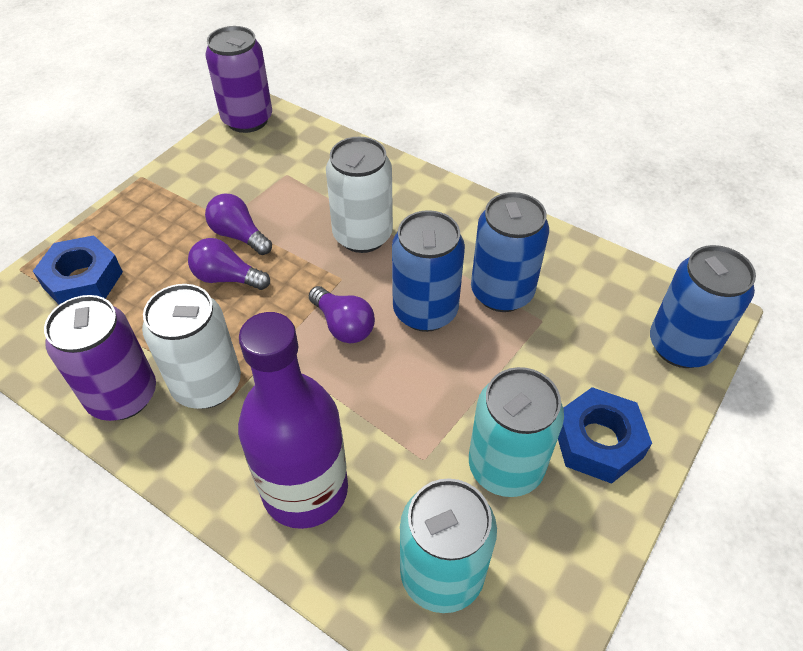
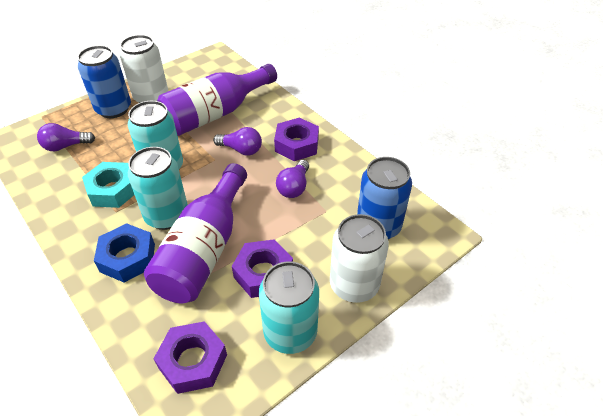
blue can: [392,210,465,332] [471,192,549,312] [650,245,756,368] = 3 -> [78,45,131,118] [357,157,412,239] = 2
blue nut: [33,235,123,305] [558,387,652,484] = 2 -> [94,223,155,283] = 1
purple bottle: [238,312,348,529] = 1 -> [144,163,247,303] [157,64,277,136] = 2
purple can: [44,295,156,421] [205,26,272,133] = 2 -> none = 0
purple nut: none = 0 -> [153,321,227,394] [232,239,293,298] [274,118,319,161] = 3
turquoise can: [400,479,497,613] [469,367,564,497] = 2 -> [128,101,183,169] [128,147,188,230] [259,261,319,354] = 3
turquoise nut: none = 0 -> [82,162,134,208] = 1

